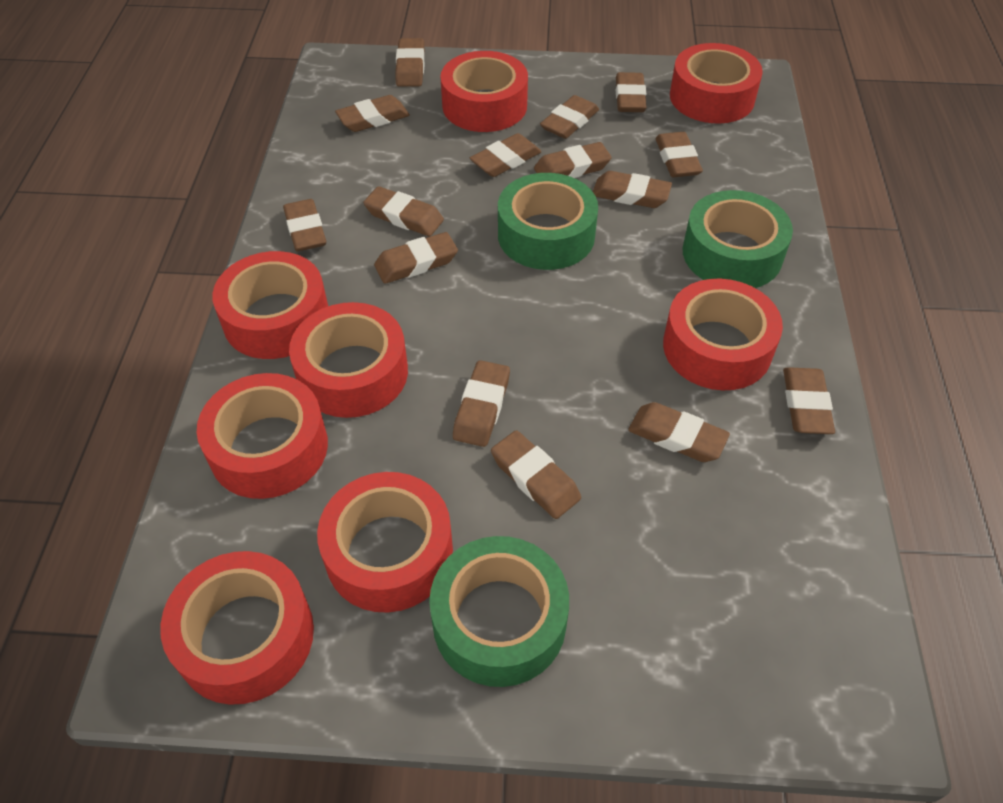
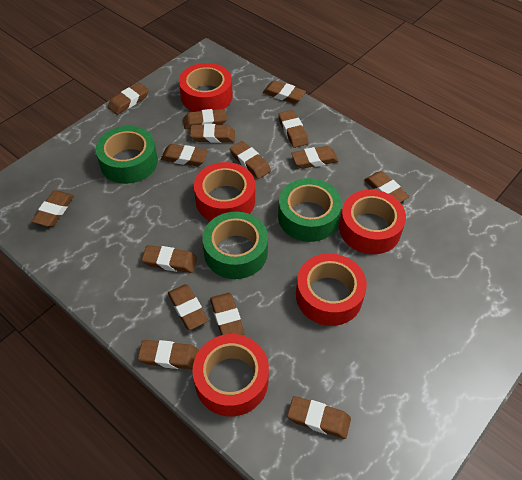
red tape: [160,551,314,705] [197,373,328,499] [212,251,328,359] [289,302,408,418] [317,472,453,613] [440,51,528,132] [663,279,783,390] [670,43,763,124] = 8 -> [179,63,233,112] [192,334,269,416] [194,162,255,221] [296,253,367,326] [339,190,406,254] = 5

